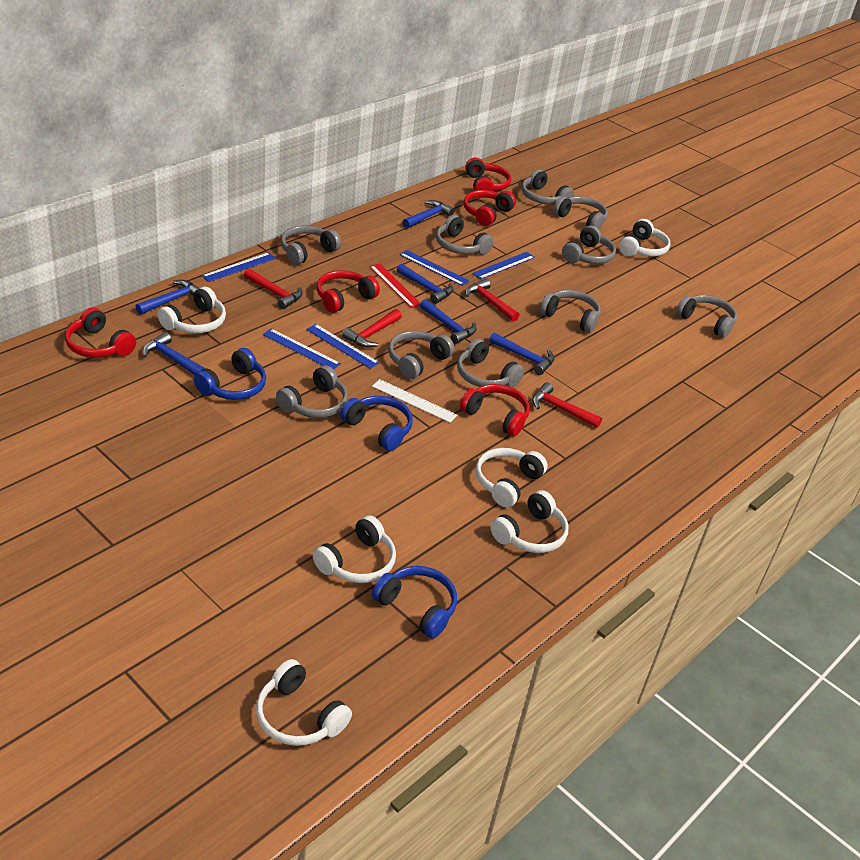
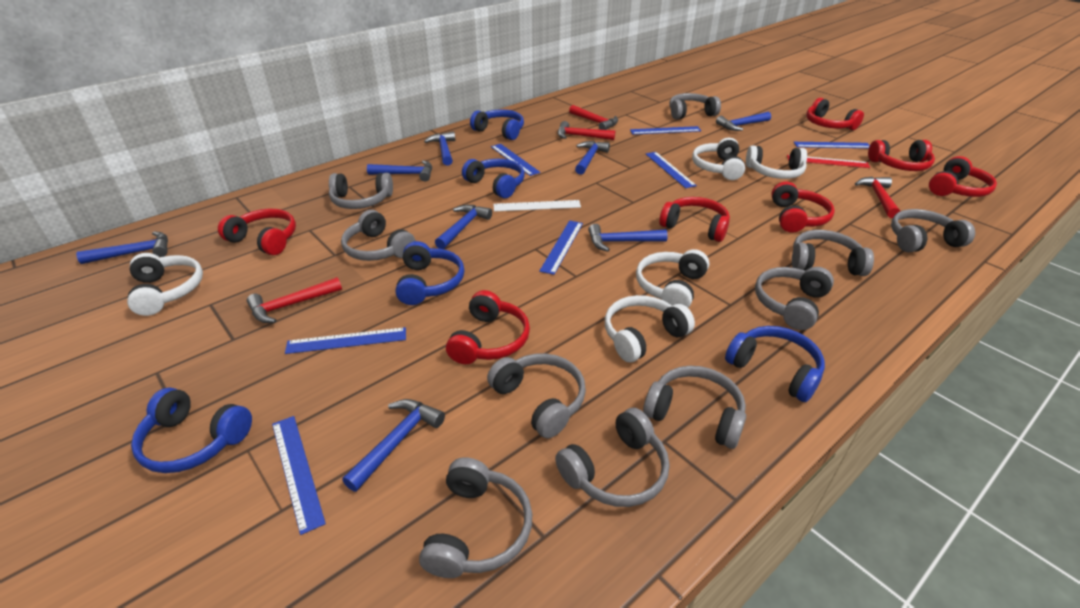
blue hammer: [135,280,200,315] [142,332,206,375] [397,264,454,304] [402,200,455,228] [420,299,477,344] [489,333,554,375] = 6 -> [76,231,168,264] [342,399,445,492] [367,160,432,182] [424,131,455,166] [435,205,492,249] [575,141,610,175] [588,224,668,252] [716,112,771,131] = 8
blue headphones: [194,348,266,400] [340,396,413,451] [372,566,457,639] = 3 -> [131,387,252,473] [395,241,464,305] [462,159,525,198] [470,109,524,140] [725,326,825,402] = 5
blue ruler: [202,252,276,282] [263,328,341,370] [306,324,379,369] [400,250,469,286] [473,252,535,279] = 5 -> [272,416,326,535] [285,327,406,354] [491,144,541,176] [539,221,583,275] [630,126,701,135] [646,152,697,188] [794,142,870,148] = 7
red headphones: [65,307,136,358] [317,270,380,313] [460,384,530,437] [464,190,516,226] [465,157,511,191] = 5 -> [218,209,296,255] [446,290,530,364] [659,197,730,242] [771,181,835,233] [806,98,864,130] [868,140,935,171] [929,156,997,197] = 7
white headphones: [158,287,226,333] [256,659,352,746] [313,515,396,583] [476,448,548,507] [490,490,569,553] [619,219,671,257] = 6 -> [127,253,203,316] [605,295,695,362] [636,249,709,308] [692,138,745,180] [746,145,807,179] = 5

